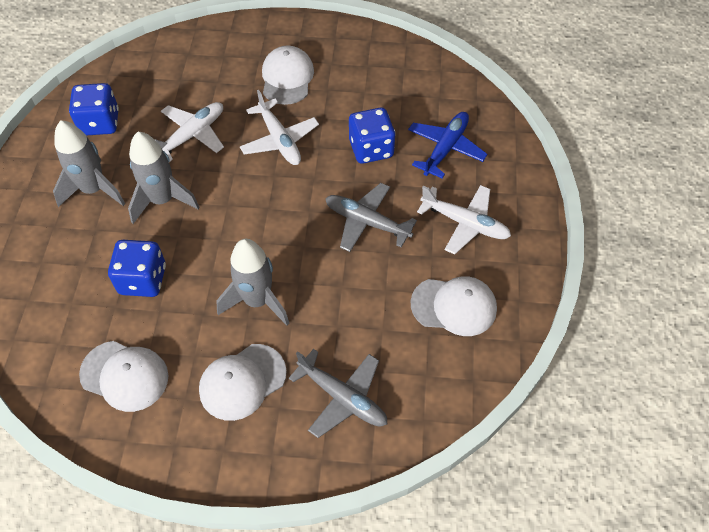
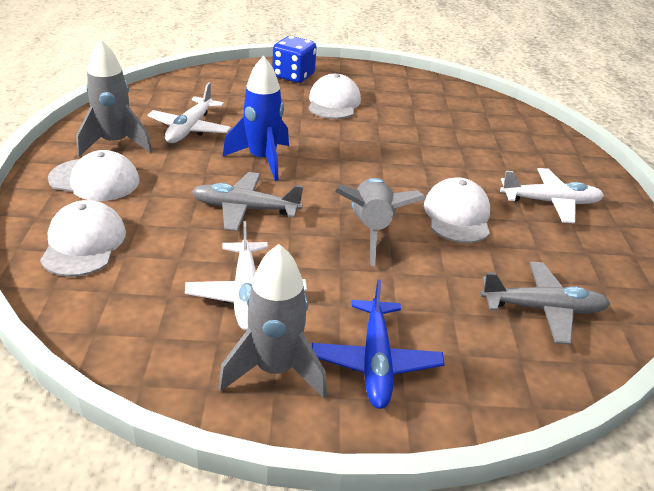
blue dice: [69,83,119,136] [108,240,166,297] [349,108,396,164] = 3 -> [273,36,316,83] = 1
blue rocket: none = 0 -> [223,56,289,181] = 1

